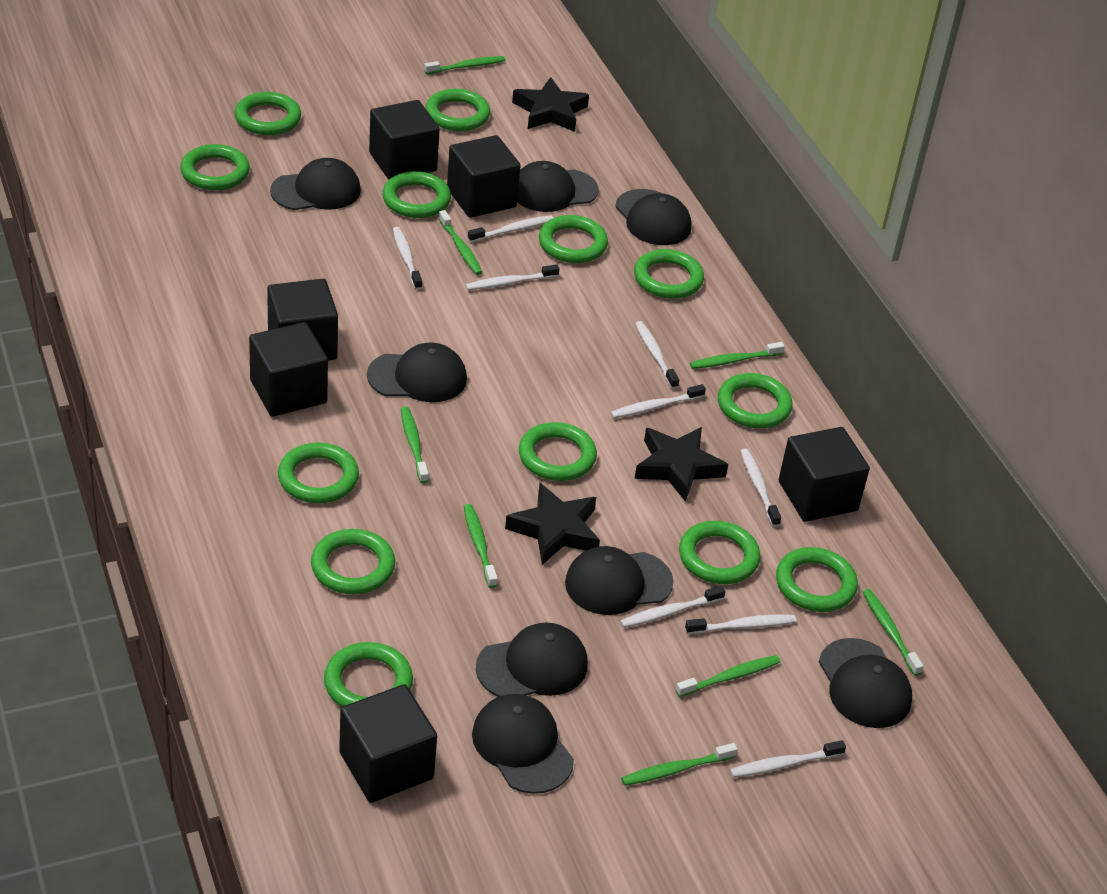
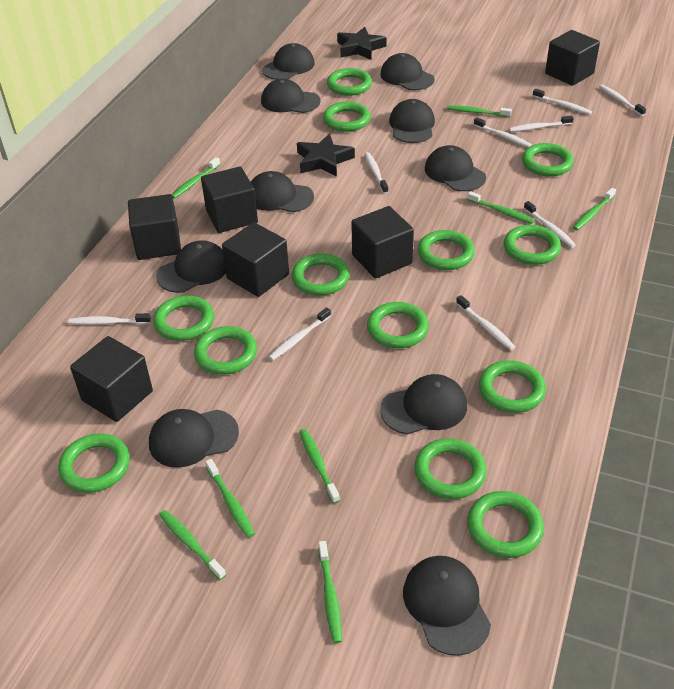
black cap: [270,158,361,210] [367,342,467,402] [472,694,574,794] [476,622,588,697] [517,161,599,212] [565,546,674,615] [615,189,692,245] [819,638,912,728] = 8 -> [149,409,239,468] [156,240,226,293] [251,171,314,212] [261,79,321,113] [262,43,315,80] [380,53,435,90] [380,374,467,435] [389,99,435,143] [403,556,491,656] [425,145,486,191] = 10
black star: [505,483,600,565] [512,77,589,132] [634,427,728,502] = 3 -> [297,134,355,177] [337,27,387,60] = 2

